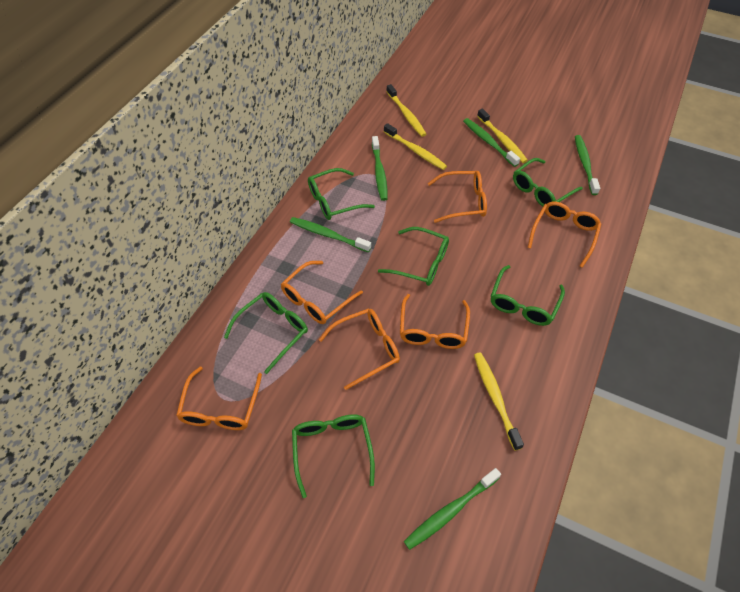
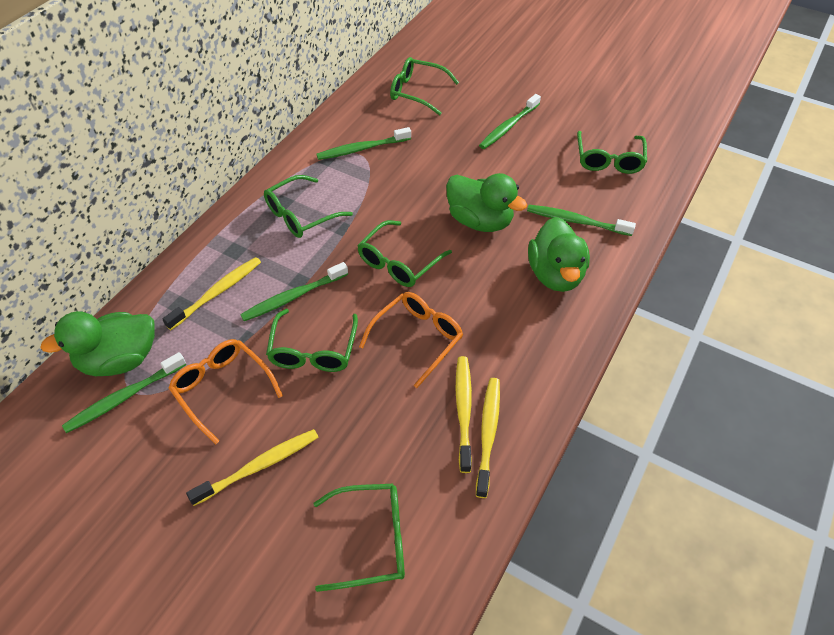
green duck: none = 0 -> [40,311,155,376] [446,173,527,232] [528,217,590,292] = 3
orange glasses: [176,367,262,430] [281,261,363,324] [319,309,400,390] [400,294,470,349] [428,171,487,223] [528,202,602,268] = 6 -> [169,339,283,444] [359,292,463,388] = 2

